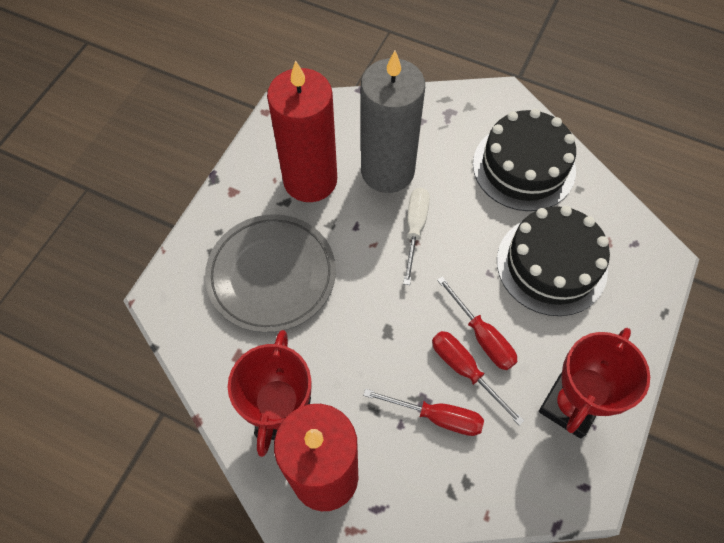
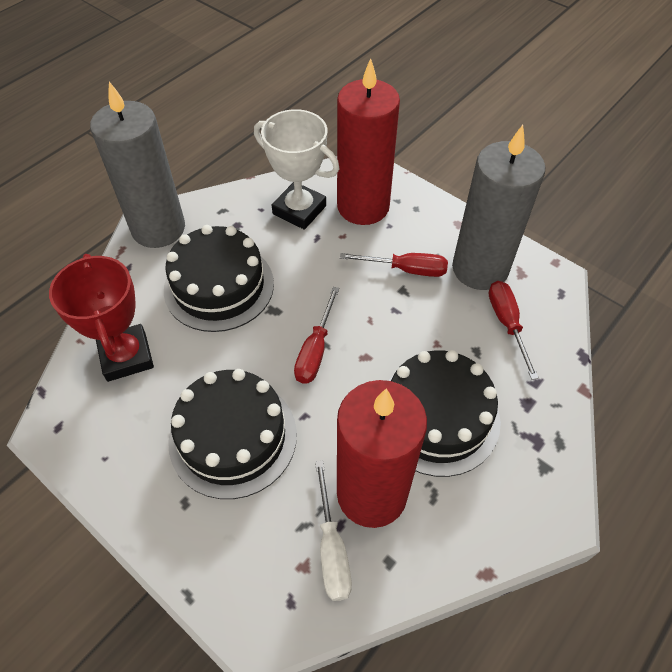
black cake: [473,109,576,211] [497,206,610,316] = 2 -> [164,225,274,332] [168,369,297,499] [388,350,501,477] = 3
grey candle: [361,51,425,193] = 1 -> [90,82,185,248] [452,125,545,290] = 2
grey plate: [205,214,336,333] = 1 -> none = 0
red trophy: [228,330,312,457] [539,328,650,438] = 2 -> [49,254,154,382] = 1
white trophy: none = 0 -> [254,109,339,230] = 1

